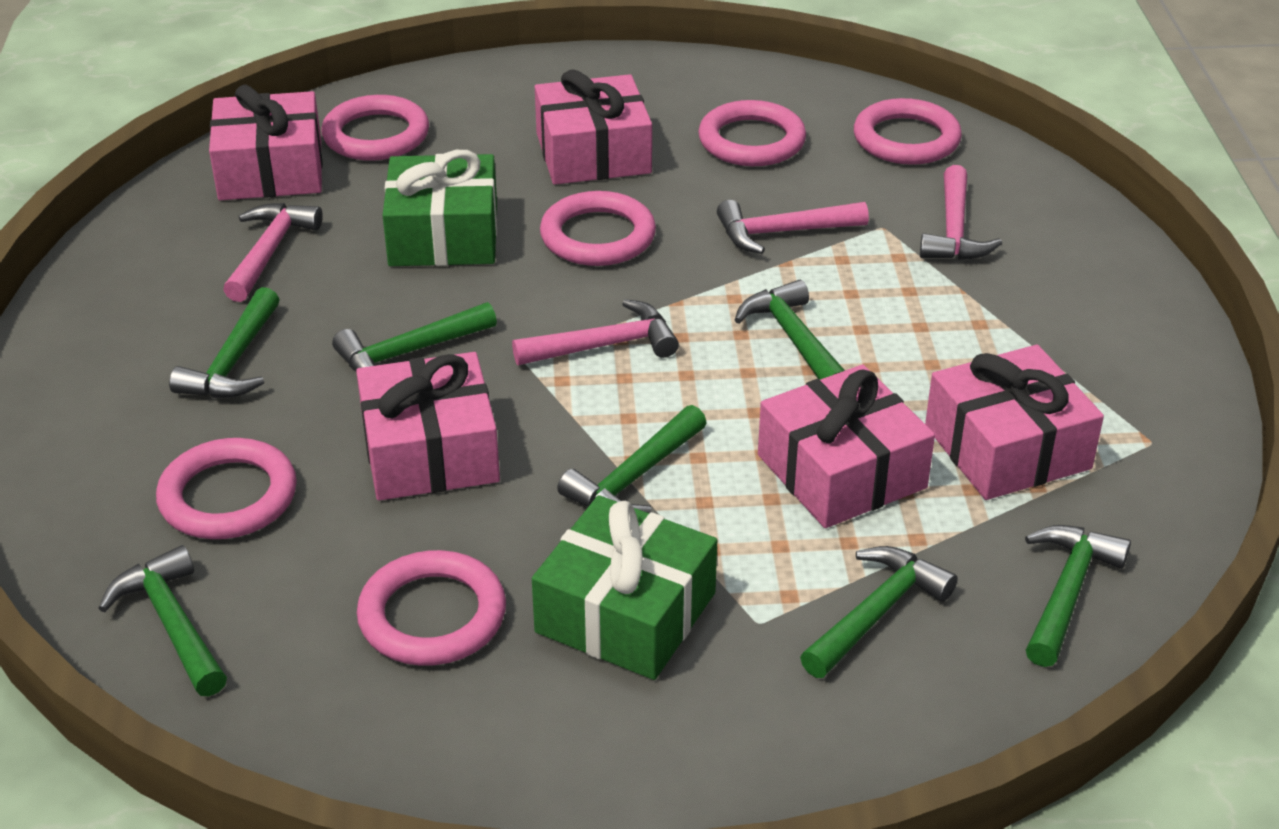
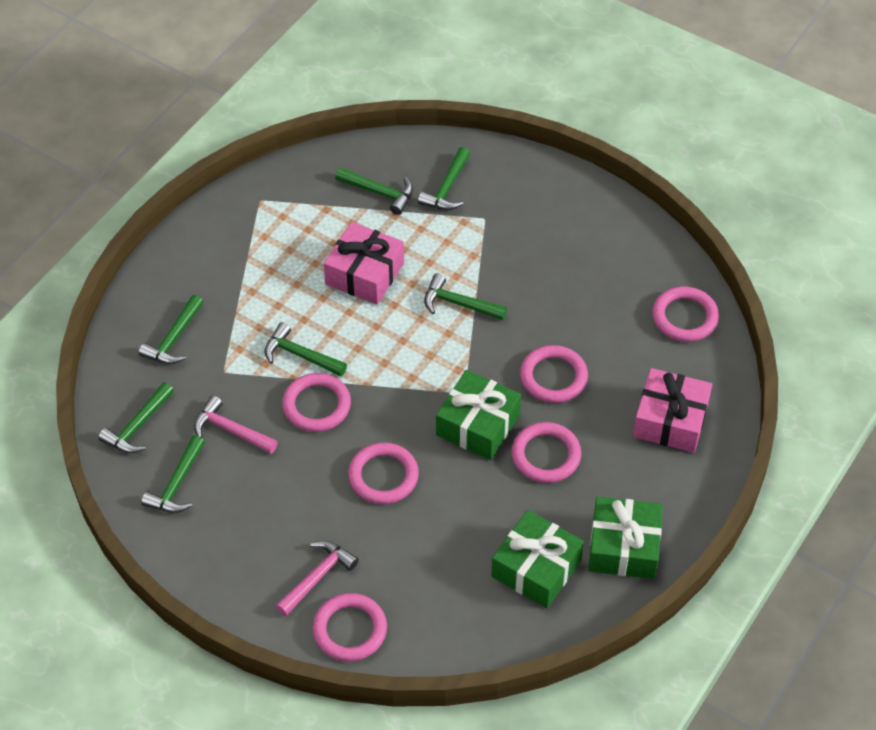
green gift: [382,150,497,266] [532,495,717,680] = 2 -> [436,370,521,460] [491,510,584,608] [588,496,663,579] = 3
pink gift: [209,85,323,200] [356,352,500,501] [535,69,652,185] [758,365,935,528] [925,345,1104,500] = 5 -> [324,222,404,305] [633,368,712,453] = 2
pink hammer: [223,203,323,302] [512,299,679,365] [717,200,869,254] [920,165,1002,260] = 4 -> [194,395,278,454] [276,541,359,616] = 2

